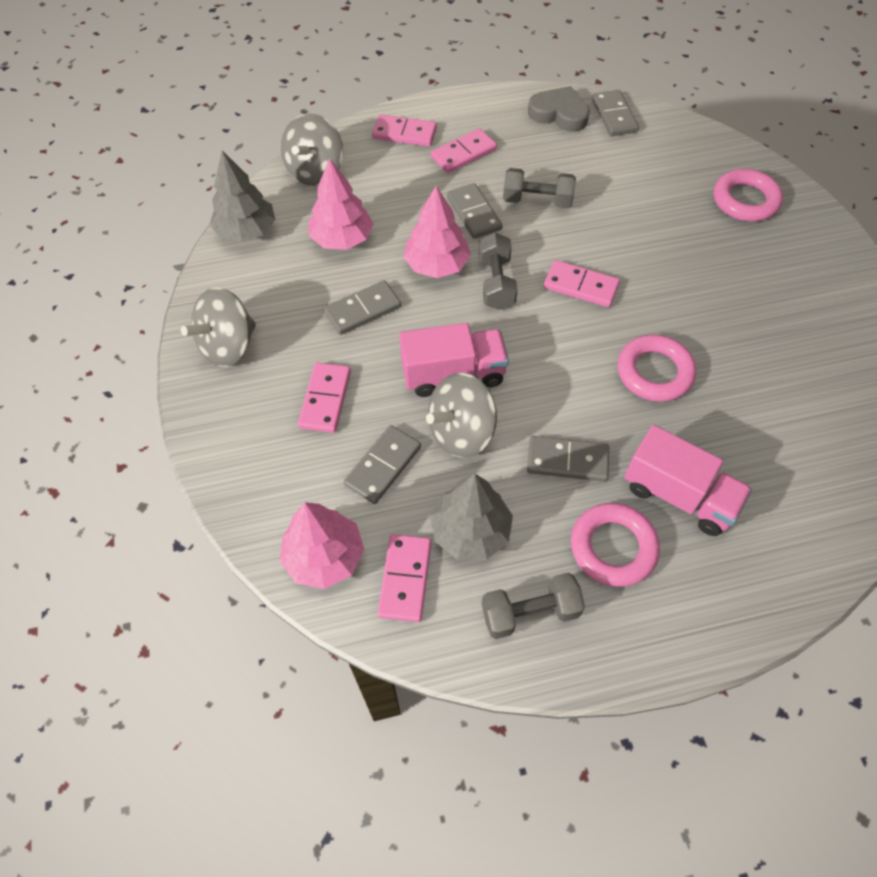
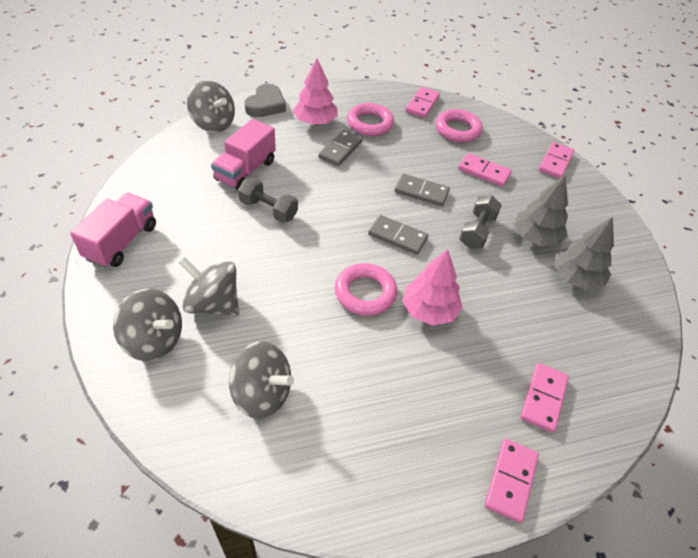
grey domino: [324,280,401,335] [344,425,421,504] [447,183,503,239] [527,436,609,482] [592,90,639,136] = 5 -> [318,130,363,166] [368,215,428,255] [395,174,450,206] = 3
grey dumbbell: [478,232,518,310] [482,572,585,639] [503,168,576,208] = 3 -> [238,178,298,223] [459,195,502,248] = 2
grey spinning top: [181,287,256,367] [281,114,344,186] [426,373,497,458] = 3 -> [113,289,182,361] [178,257,239,316] [187,80,235,133] [229,341,294,419] = 4
pink tree: [279,502,364,589] [309,158,374,250] [403,186,471,278] = 3 -> [293,58,338,125] [402,249,463,326] = 2

